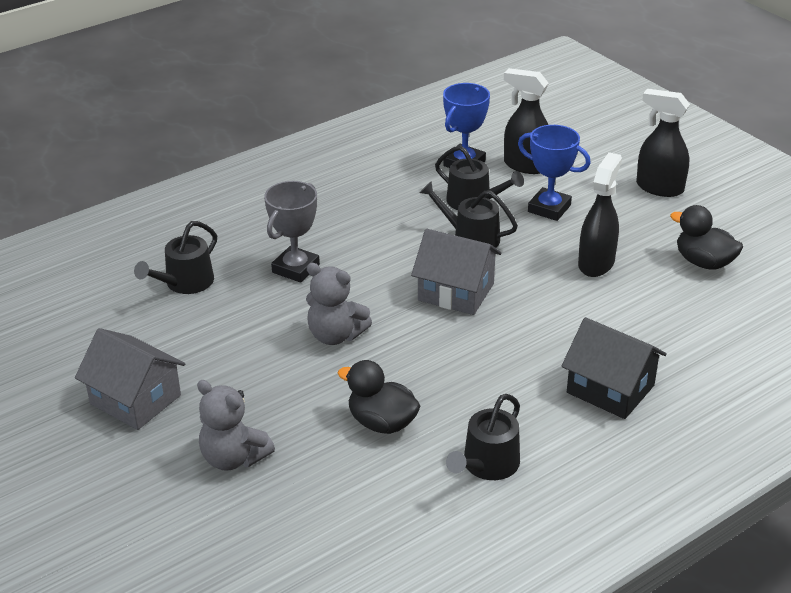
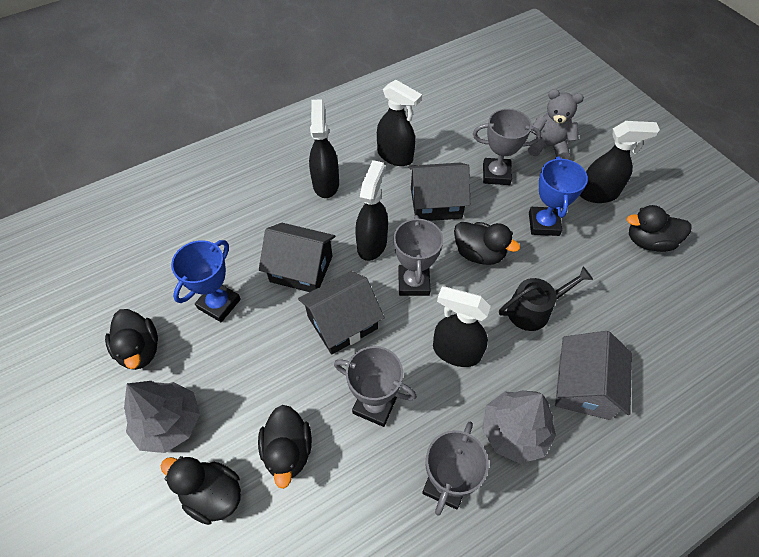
black duck: [338,360,420,434] [670,205,743,270] = 2 -> [105,309,158,370] [161,456,241,525] [258,405,312,489] [454,222,520,265] [627,205,692,252] = 5
black house: [562,317,667,419] = 1 -> [259,223,336,292] [298,271,385,355] [408,163,470,221] = 3
black spray bottle: [504,68,549,174] [578,152,622,277] [636,89,690,197] = 3 -> [309,99,339,198] [355,160,388,261] [377,80,422,166] [433,286,491,367] [580,121,660,203] = 5
black watering can: [134,221,217,294] [419,181,518,248] [435,146,524,210] [446,394,520,480] = 4 -> [499,267,593,331] = 1
grey house: [75,328,185,430] [411,229,502,315] = 2 -> [555,331,632,420] = 1
grey teddy bear: [197,380,275,471] [306,263,372,345] = 2 -> [528,89,584,159] = 1
grey tree: none = 0 -> [124,381,200,453] [482,390,556,464] = 2
grey trophy: [264,181,320,283] = 1 -> [334,346,417,427] [394,215,443,296] [422,422,489,515] [473,109,541,185] = 4

